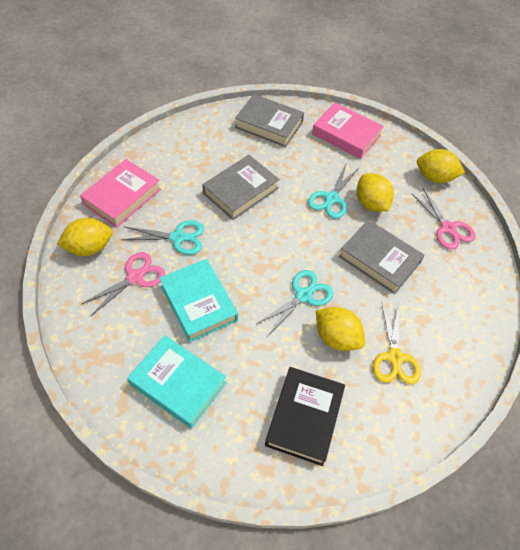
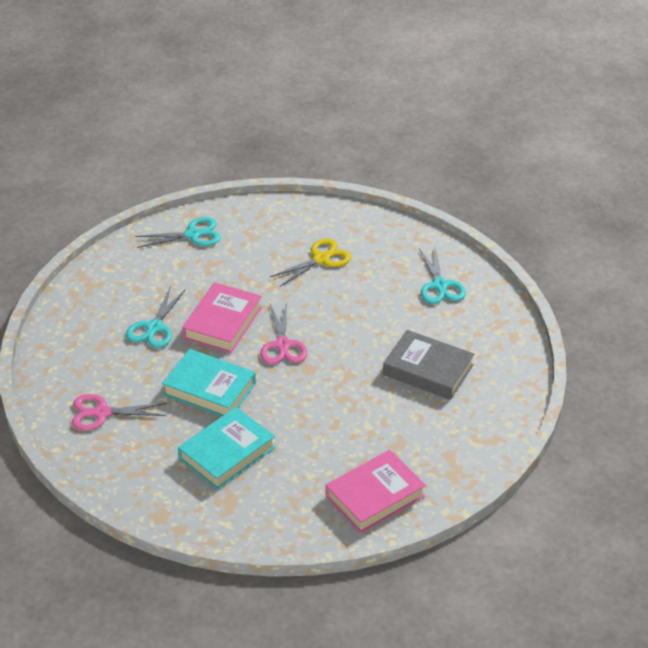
black book: [265,367,345,466] = 1 -> none = 0
grey book: [202,155,280,220] [235,94,304,147] [339,220,425,294] = 3 -> [383,330,474,400] = 1
yellow lemon: [57,218,112,256] [316,307,365,351] [357,173,394,212] [417,149,465,183] = 4 -> none = 0

